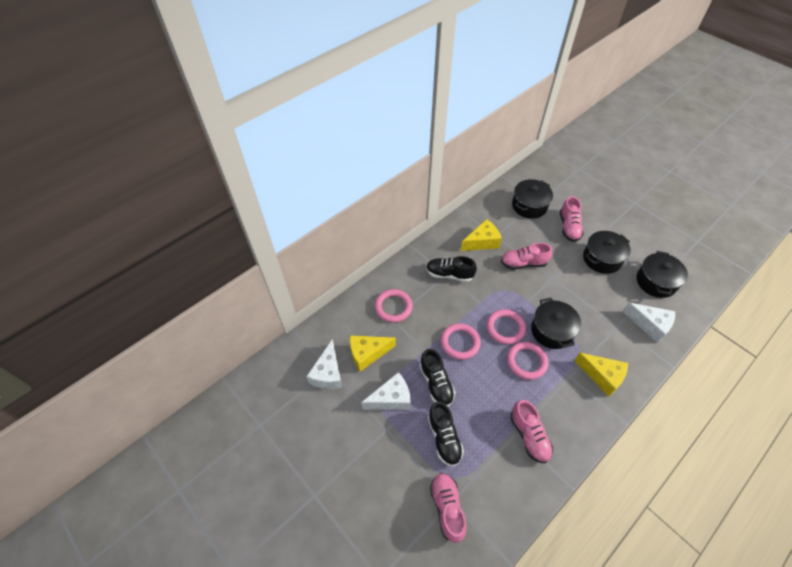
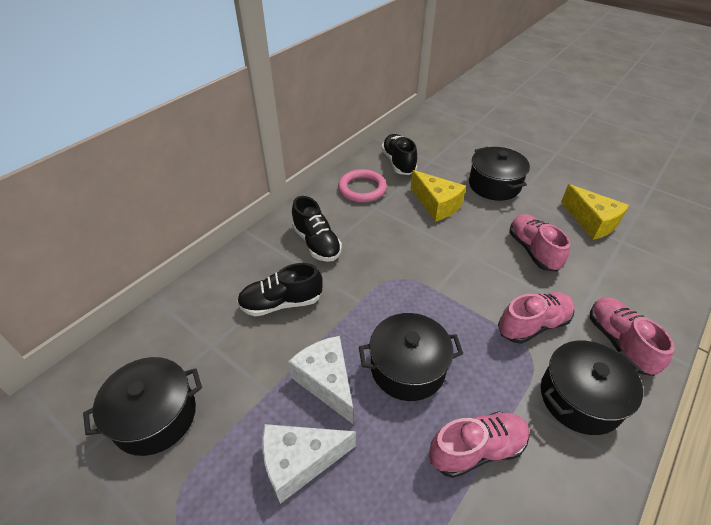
pink ring: [375,289,413,323] [441,323,481,360] [487,309,526,345] [507,342,548,380] = 4 -> [338,169,387,203] = 1
white cheese: [306,339,342,389] [361,372,411,410] [623,303,675,343] = 3 -> [262,424,356,504] [288,336,354,425] = 2
yellow cheese: [350,335,396,372] [461,219,502,251] [574,353,628,396] = 3 -> [411,170,466,222] [561,184,629,240] = 2

